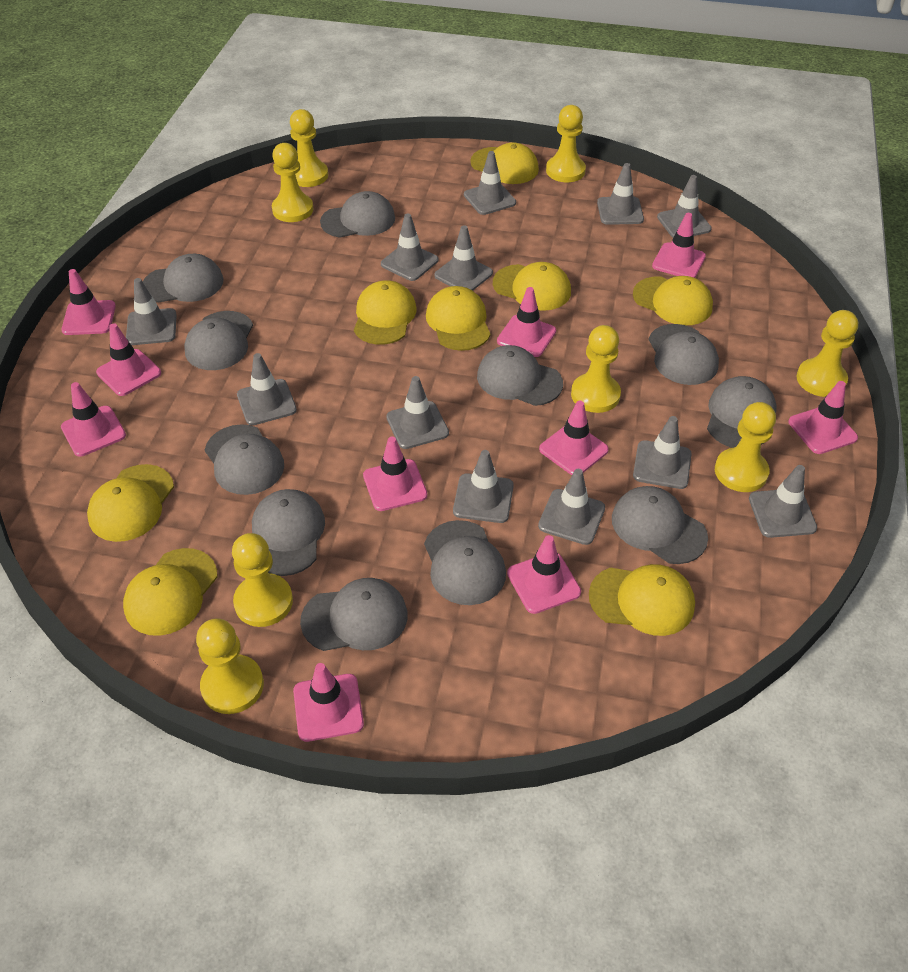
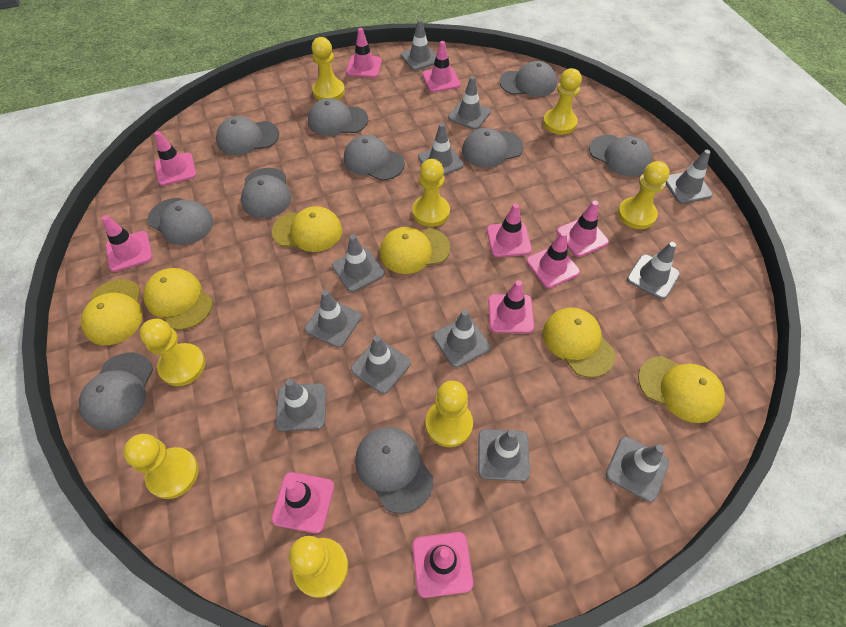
grey cap: [143,254,224,303] [184,311,253,370] [205,424,284,495] [252,489,325,576] [300,578,408,651] [320,191,395,238] [424,520,506,605] [477,345,563,406] [612,486,708,564] [648,324,719,385] [707,376,776,448] = 11 -> [79,353,153,430] [147,198,213,245] [216,116,279,155] [241,168,291,218] [308,98,368,136] [344,135,405,181] [355,427,433,514] [462,128,523,168] [500,61,557,97] [589,135,652,177] = 10
yellow cap: [87,464,174,542] [123,548,218,636] [354,280,417,345] [426,286,491,351] [470,142,539,184] [493,262,571,311] [589,564,695,636] [633,276,713,325] = 8 -> [81,279,143,345] [143,268,213,330] [272,206,342,252] [380,227,450,274] [543,307,616,378] [638,356,725,423] = 6

